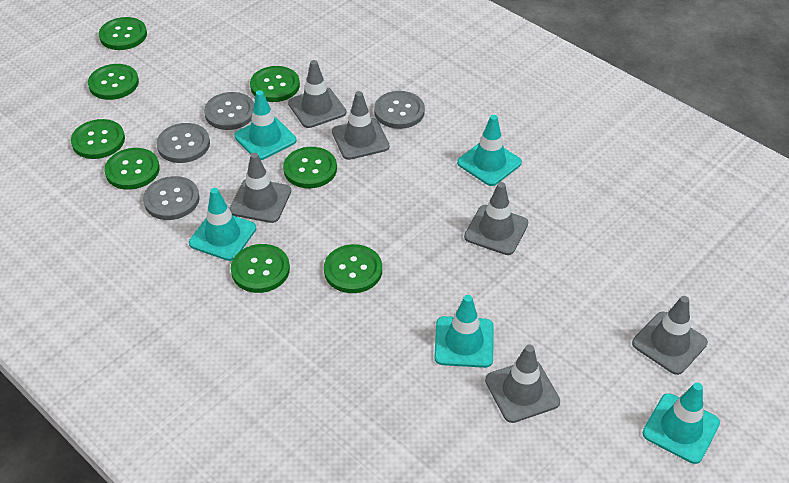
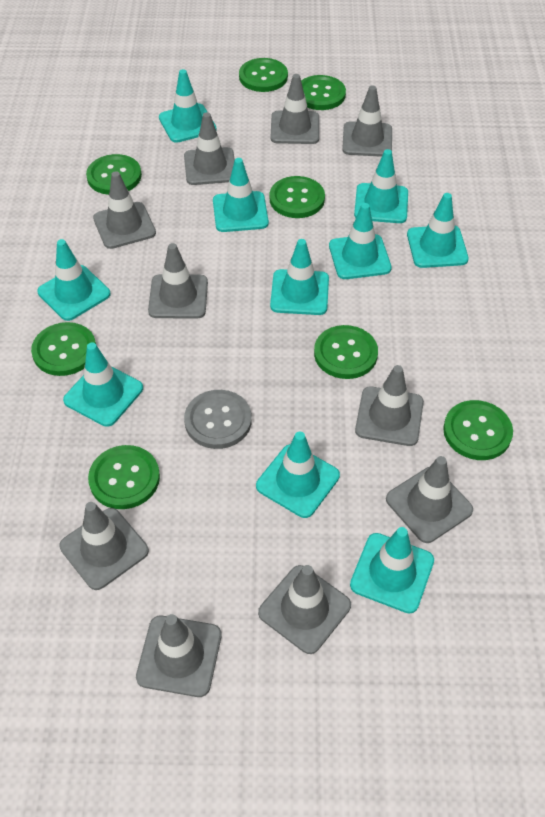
grey button: [143,176,200,220] [156,123,210,163] [204,92,254,130] [374,91,425,129] = 4 -> [184,390,252,449] = 1
grey traffic cone: [230,153,291,223] [288,60,346,128] [332,91,389,160] [464,182,528,255] [485,344,560,423] [632,296,708,375] = 6 -> [59,502,149,590] [93,171,156,249] [136,614,222,697] [148,243,208,319] [184,112,235,185] [258,565,351,654] [271,74,319,144] [342,85,392,157] [355,365,424,446] [386,456,473,543] = 10
turquoise traffic cone: [189,188,256,261] [234,90,296,160] [434,295,494,368] [457,115,522,186] [643,382,720,464] = 5 -> [37,239,111,321] [63,342,143,427] [159,69,217,143] [213,158,269,232] [256,432,340,518] [270,239,329,315] [329,203,392,279] [350,527,434,614] [354,149,408,223] [407,193,469,268] = 10

